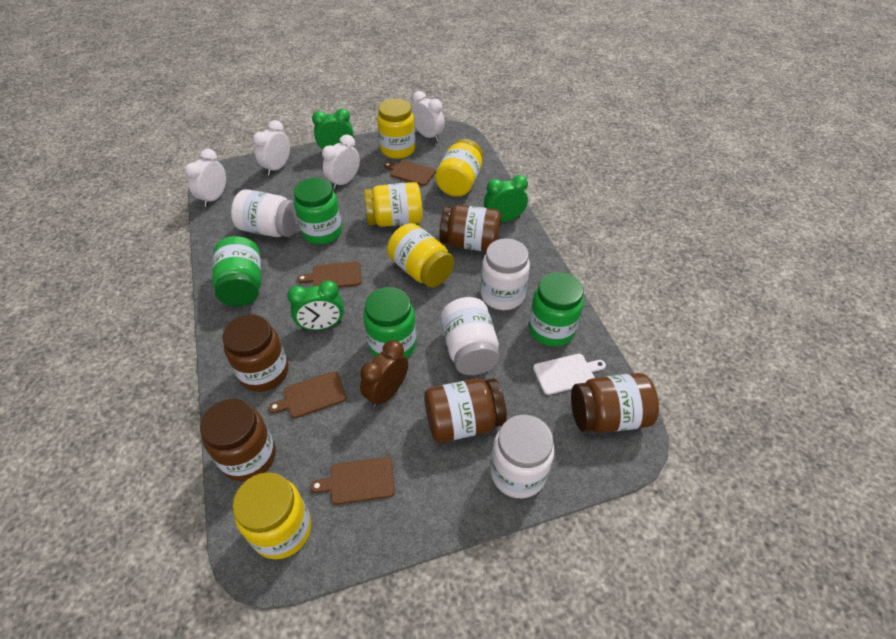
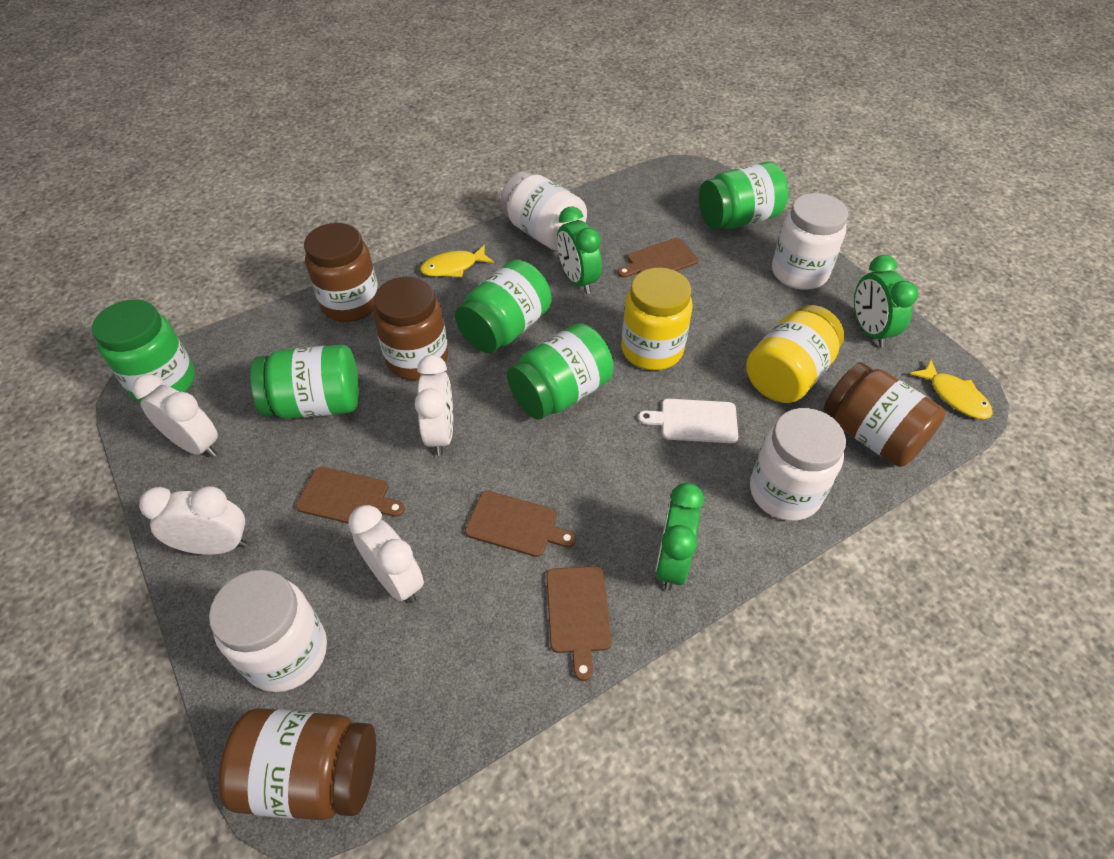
brown clock: [360,340,408,408] = 1 -> none = 0
brown jar: [200,399,276,482] [222,315,288,392] [424,378,507,443] [439,205,501,251] [571,373,659,433] = 5 -> [218,708,376,820] [304,223,378,322] [373,277,448,380] [823,362,946,467] = 4
green jar: [212,236,261,306] [294,178,342,245] [363,287,416,358] [529,272,584,347] = 4 -> [92,300,195,403] [250,345,359,419] [455,260,552,353] [507,323,614,419] [699,161,788,230] = 5
yellow fish: none = 0 -> [420,245,494,277] [910,359,993,419] = 2
yellow jar: [233,472,311,559] [364,182,422,227] [377,99,415,159] [387,223,454,288] [435,139,483,197] = 5 -> [621,268,692,370] [746,305,844,403] = 2

